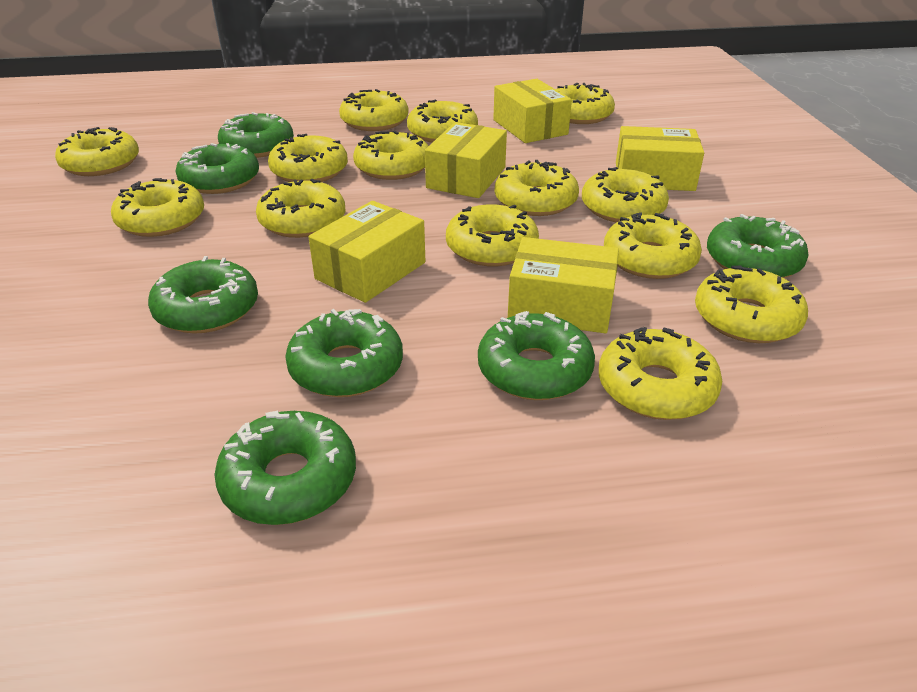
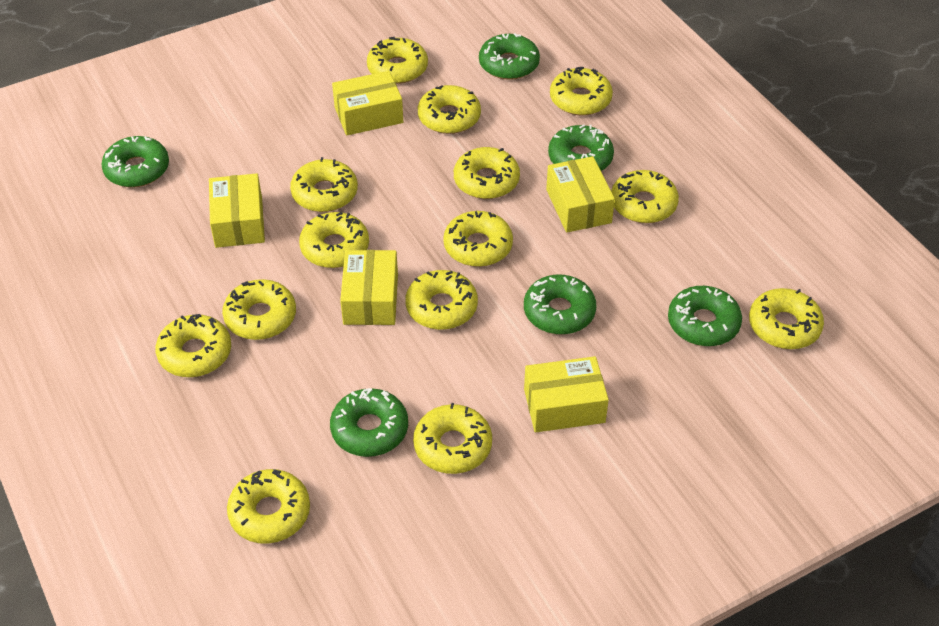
green donut: [148,256,258,334] [175,143,259,194] [215,411,356,525] [218,112,294,158] [285,309,403,397] [478,311,595,400] [707,214,809,278] = 7 -> [102,136,169,187] [330,388,408,457] [479,33,540,80] [524,274,596,335] [548,124,614,171] [668,286,742,346] = 6

